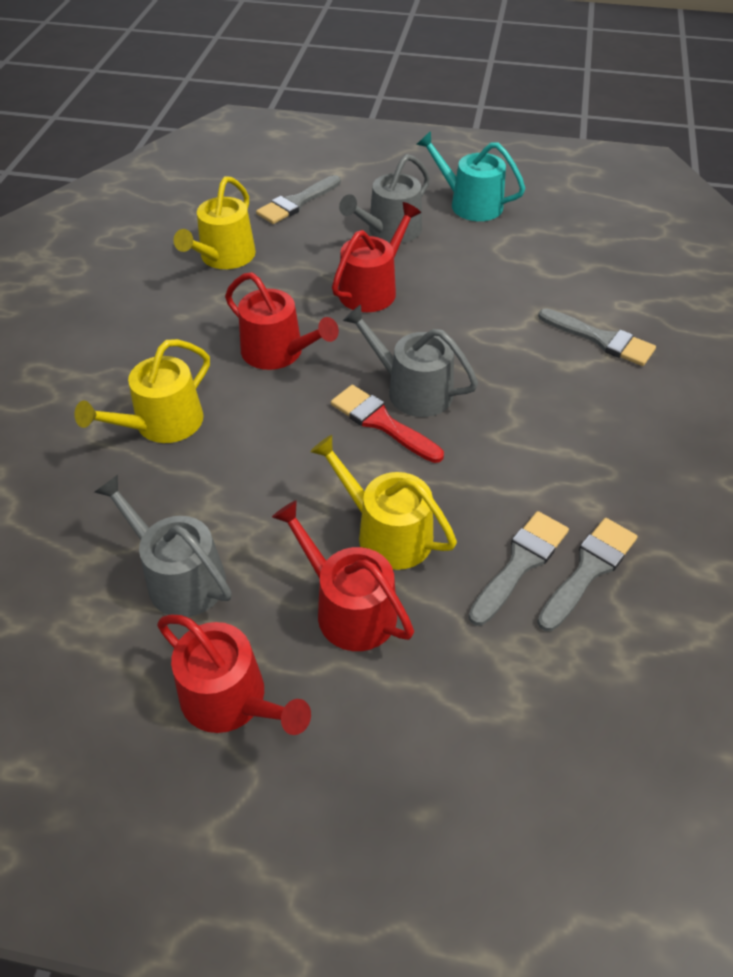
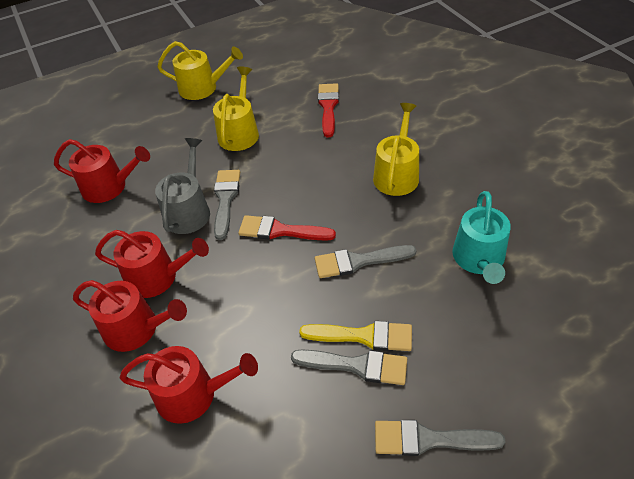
grey watering can: [94,475,231,617] [339,154,430,243] [343,305,478,417] = 3 -> [155,138,210,234] = 1
red brush: [331,385,444,463] = 1 -> [238,215,336,241] [318,83,339,137] = 2
yellow brush: none = 0 -> [299,321,412,351] = 1

